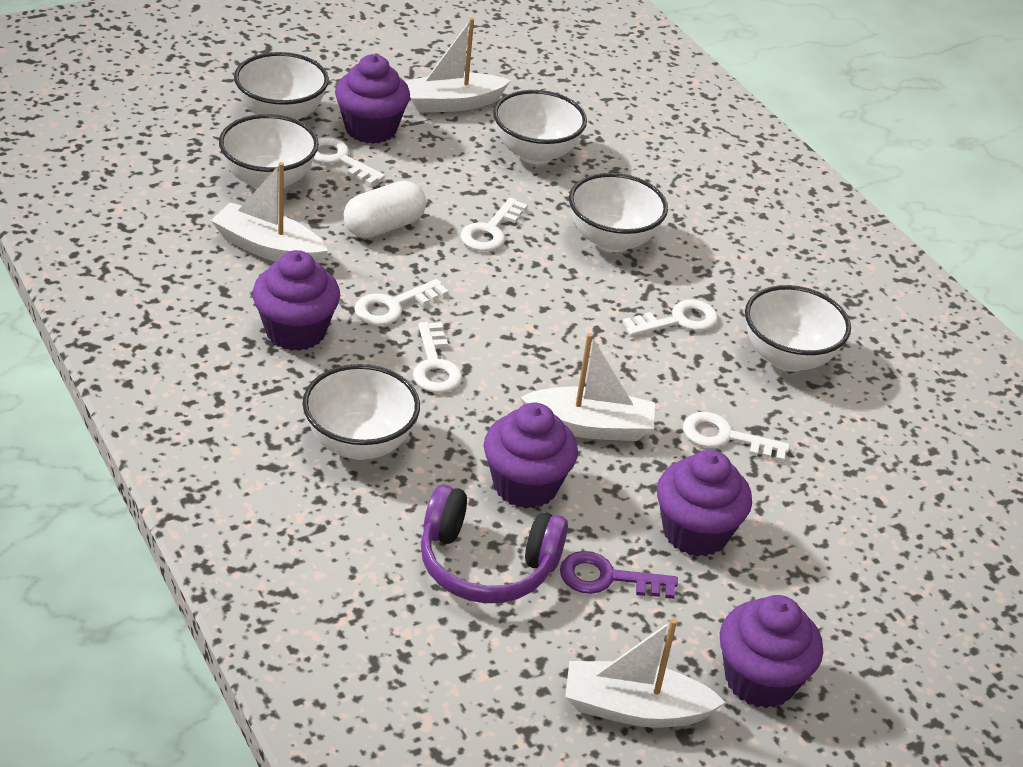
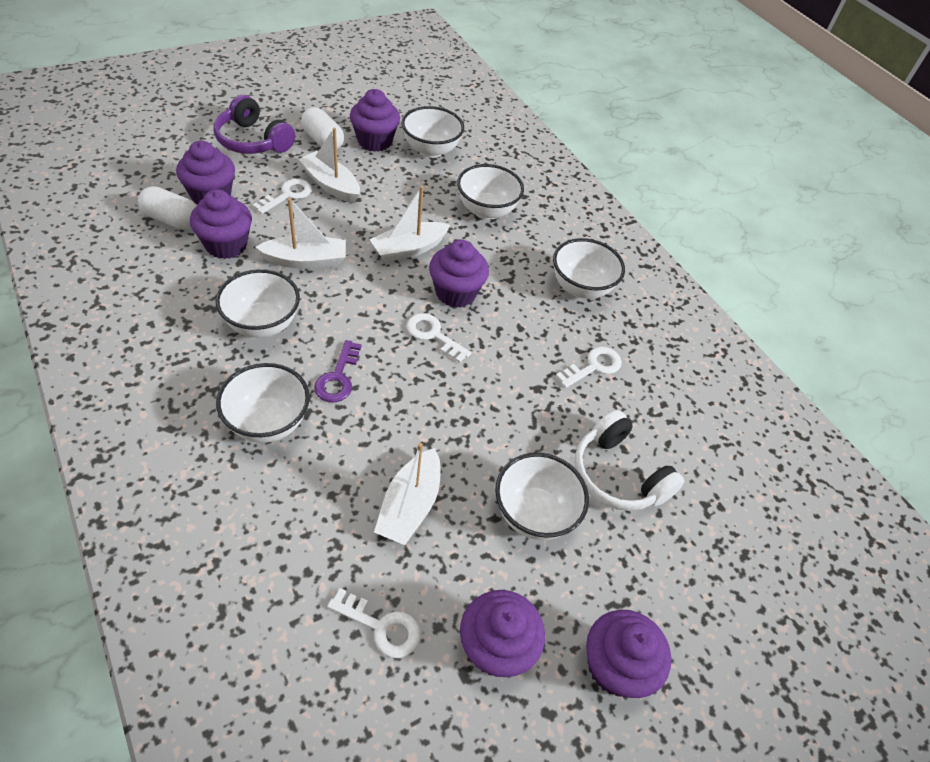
purple cupcake: [252,250,340,351] [335,54,410,144] [484,403,578,509] [657,450,752,557] [720,595,823,708] = 5 -> [176,141,235,205] [190,189,252,259] [350,89,400,152] [429,240,489,308] [460,590,545,677] [586,610,671,698] = 6
white capsule: [343,181,426,238] = 1 -> [138,186,197,230] [301,107,344,149] = 2
white headphones: none = 0 -> [574,410,684,511] = 1
white key: [313,137,385,186] [354,279,449,326] [413,322,462,393] [460,198,527,251] [622,300,718,336] [683,412,790,462] = 6 -> [253,179,312,214] [327,588,421,658] [407,313,471,363] [556,347,622,388] = 4

